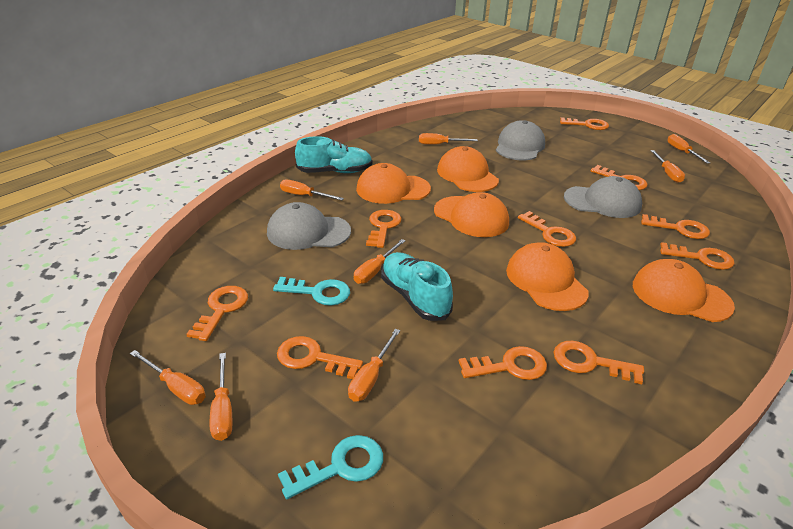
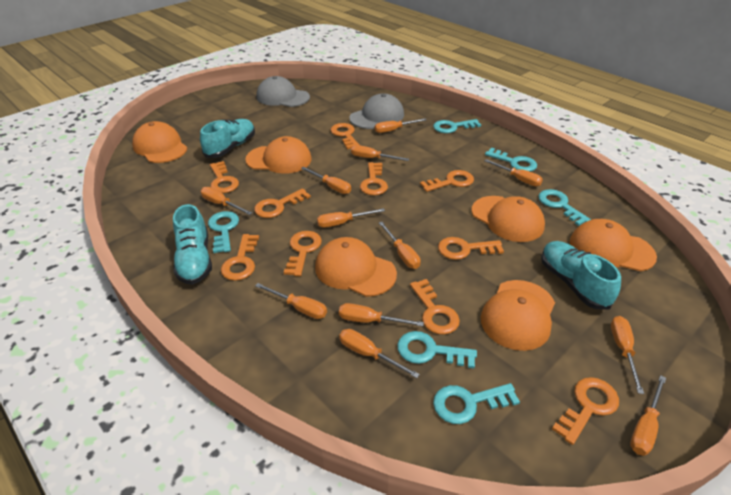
grey cap: [267,202,351,250] [496,120,545,160] [564,176,642,218] = 3 -> [256,76,310,107] [349,93,404,129] = 2
orange cap: [356,163,431,204] [434,192,509,237] [437,146,499,192] [506,242,589,311] [633,259,735,322] = 5 -> [132,121,188,163] [245,136,311,174] [315,237,397,297] [472,196,545,242] [481,280,555,351] [570,219,657,271] = 6
orange screwdriver: [130,350,206,405] [209,353,232,441] [280,179,344,200] [348,329,400,401] [354,239,406,284] [419,133,478,145] [650,150,685,183] [668,134,710,164] = 8 -> [201,187,252,215] [255,283,327,319] [301,167,351,194] [317,208,385,228] [339,303,424,326] [339,329,420,378] [351,145,409,161] [375,119,426,133] [379,222,421,269] [484,159,543,186] [611,316,644,394] [630,375,666,456] = 12
turquoise key: [273,277,350,306] [278,435,383,499] = 2 -> [208,211,239,253] [397,331,477,368] [433,119,481,133] [433,383,520,424] [485,148,537,172] [538,189,591,226] = 6
turquoise shoe: [295,136,372,173] [381,252,453,321] = 2 -> [173,204,212,285] [200,119,255,158] [541,241,621,310] = 3

